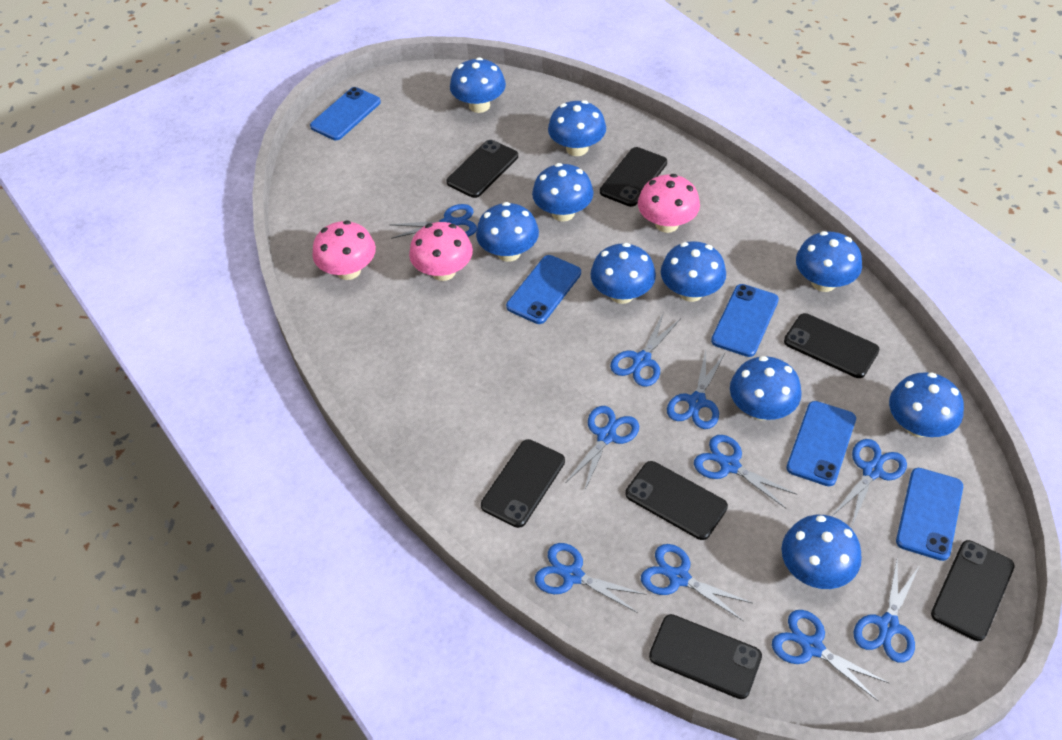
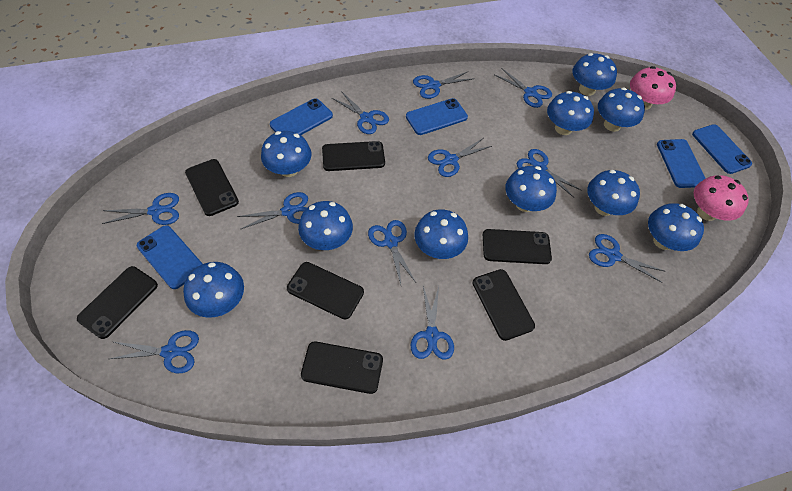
blue scissors: [390,204,477,239] [535,543,646,613] [565,406,639,492] [610,312,680,387] [641,544,752,621] [667,351,725,429] [694,435,797,509] [772,610,890,702] [832,439,907,528] [854,560,920,662] = 10 -> [102,193,179,225] [109,330,199,373] [237,192,308,229] [332,91,389,134] [368,220,416,285] [411,286,454,359] [413,71,472,99] [428,138,492,177] [494,68,552,108] [517,149,582,197] [589,234,666,283] = 11
pink mushroom: [312,220,376,280] [409,222,473,281] [638,174,700,233] = 3 -> [630,66,676,110] [694,175,749,221] = 2

